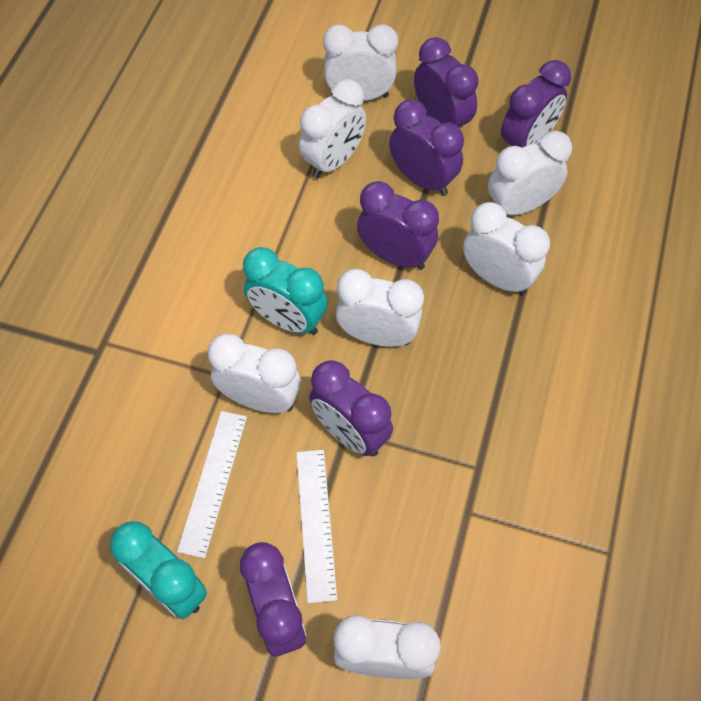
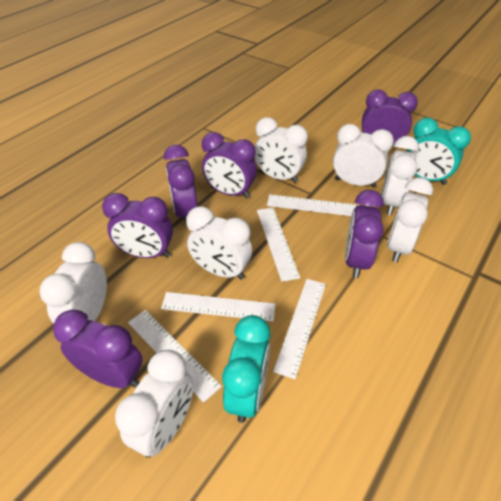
white ruler: [177,411,247,558] [296,450,337,603] = 2 -> [128,310,222,403] [161,292,275,321] [257,208,300,282] [267,194,359,216] [273,279,326,379] = 5

